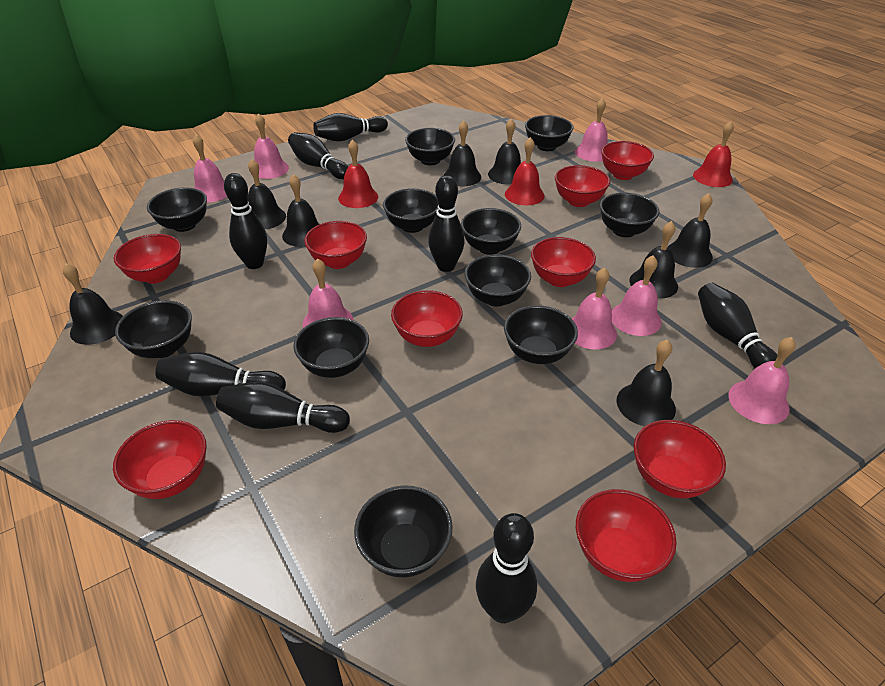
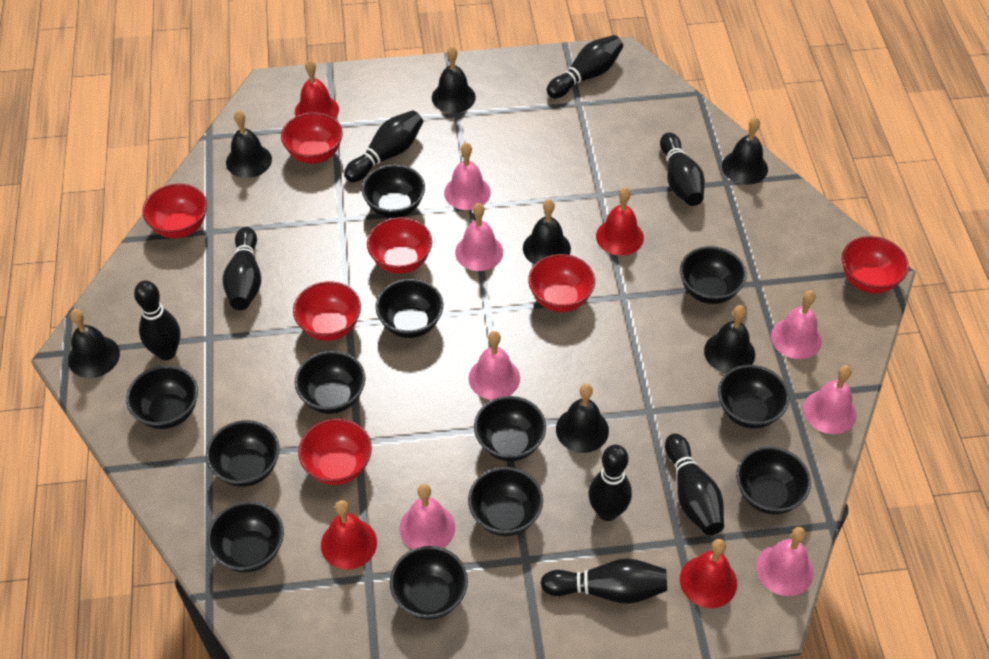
black bell: [63,263,123,345] [248,159,286,229] [282,174,319,247] [443,120,481,186] [488,119,521,185] [616,340,676,426] [630,221,678,299] [668,193,713,268] = 8 -> [68,309,120,378] [226,110,272,178] [432,46,476,113] [523,199,571,265] [556,384,609,453] [704,305,755,373] [722,117,768,185] = 7
black bowl: [115,300,192,358] [147,187,207,232] [293,317,369,378] [354,485,452,577] [383,188,438,233] [405,128,455,165] [461,208,521,255] [465,254,531,307] [504,305,578,364] [525,115,574,151] [600,192,659,237] = 11 -> [126,365,198,429] [206,420,280,487] [207,501,284,572] [295,351,366,414] [362,164,425,218] [376,279,443,338] [390,546,468,620] [468,467,543,536] [474,396,546,461] [680,246,747,304] [718,365,790,429] [736,446,811,514] = 12
red bell: [338,140,378,208] [505,137,544,205] [693,121,734,187] = 3 -> [295,60,339,119] [321,500,377,569] [596,187,644,256] [680,539,737,608] = 4
red bowl: [113,420,207,499] [114,234,181,283] [304,221,367,269] [391,290,463,347] [531,237,596,287] [555,165,610,207] [576,489,676,582] [601,141,654,180] [634,420,726,498] = 9 -> [142,184,207,238] [281,112,343,164] [293,281,361,341] [298,418,372,485] [367,217,432,274] [528,254,595,312] [842,236,909,293] = 7

